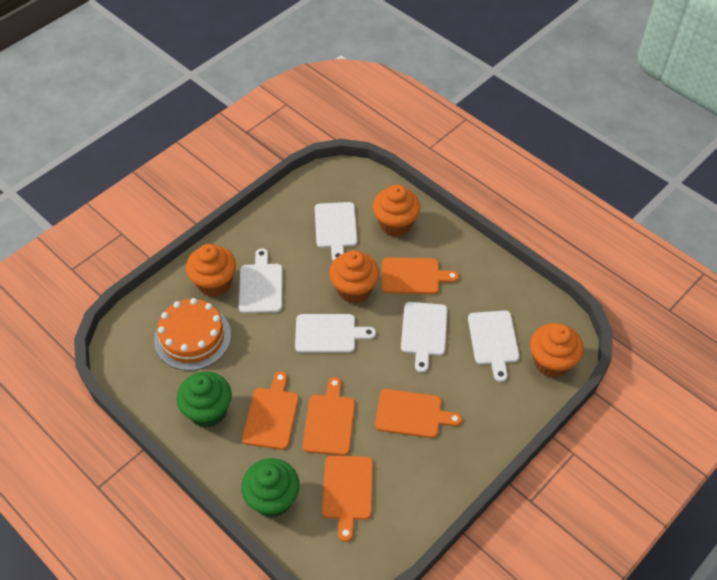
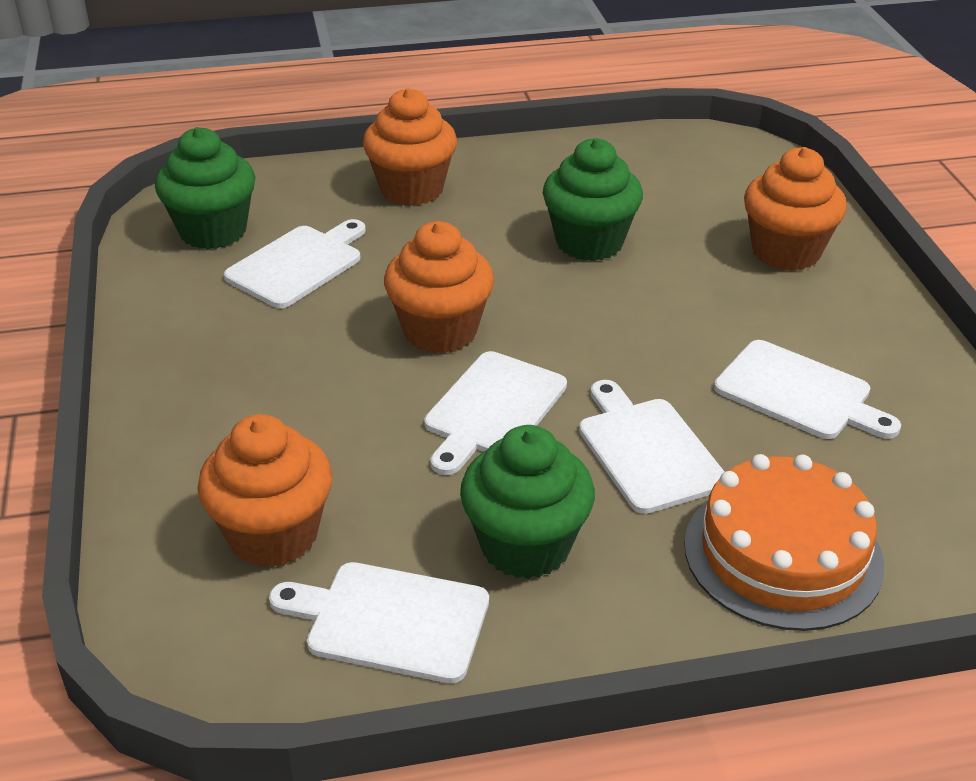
green cupcake: [177,372,232,428] [241,458,300,518] = 2 -> [155,127,256,249] [460,425,595,579] [543,138,643,261] = 3
orange cutting board: [242,371,299,450] [303,377,355,456] [322,455,373,542] [375,389,462,438] [382,257,459,294] = 5 -> none = 0

